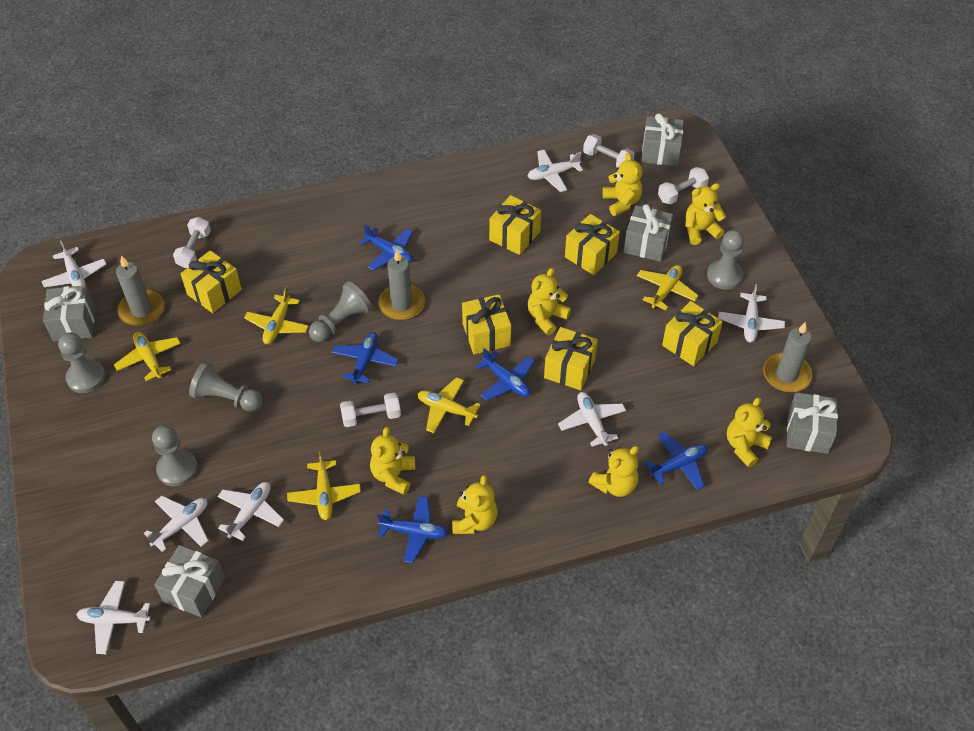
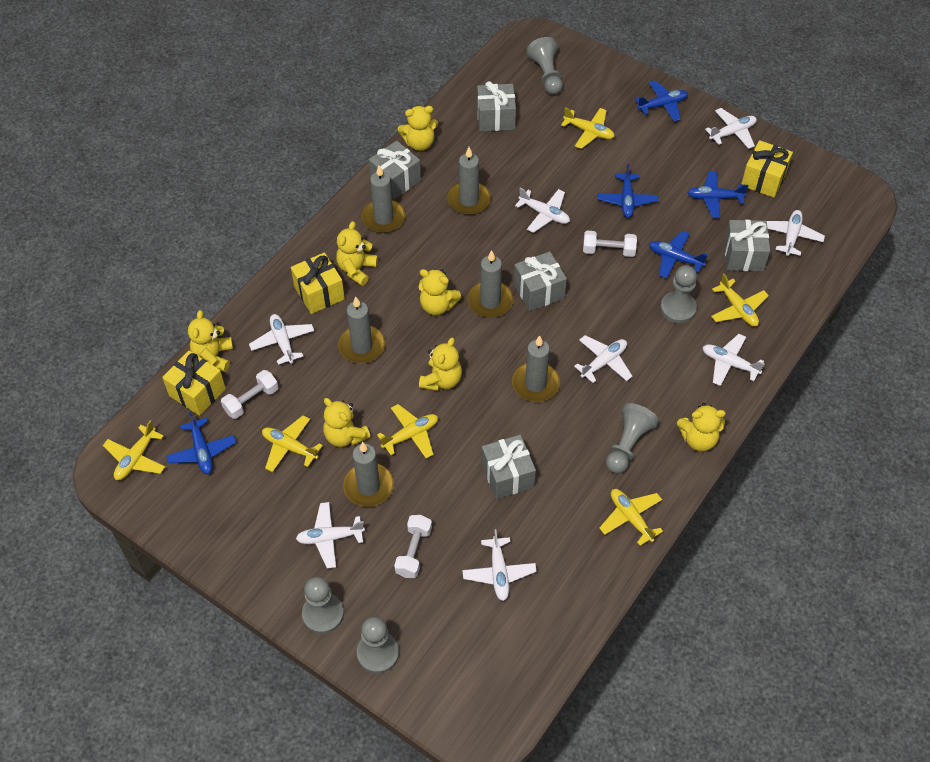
grey candle: [116,255,164,326] [378,250,425,320] [763,322,812,392] = 3 -> [338,297,385,363] [343,442,394,507] [361,165,406,233] [447,147,491,215] [468,250,514,318] [512,335,560,402] = 6
white dumbbell: [173,217,211,268] [340,393,401,427] [583,134,635,167] [658,167,709,205] = 4 -> [221,370,279,419] [394,515,432,578] [583,231,637,257] = 3
white plane: [41,241,107,287] [76,581,151,654] [144,496,209,552] [217,482,284,541] [527,150,583,192] [558,392,626,447] [718,284,785,342] = 7 -> [249,314,314,365] [296,502,365,569] [462,529,537,601] [515,188,570,233] [574,335,632,383] [703,334,765,386] [705,108,757,149] [767,210,825,256] = 8
yellow gift: [181,250,242,313] [462,294,511,354] [489,195,541,255] [544,327,598,390] [565,214,620,275] [662,301,723,366] = 6 -> [162,350,226,416] [291,252,345,314] [741,140,793,198] = 3
yellow plane: [114,332,181,381] [244,287,309,344] [287,452,361,520] [418,377,481,433] [637,265,699,310] = 5 -> [103,420,165,480] [262,415,323,472] [377,404,438,459] [561,107,615,149] [599,489,663,546] [711,274,769,327] = 6

